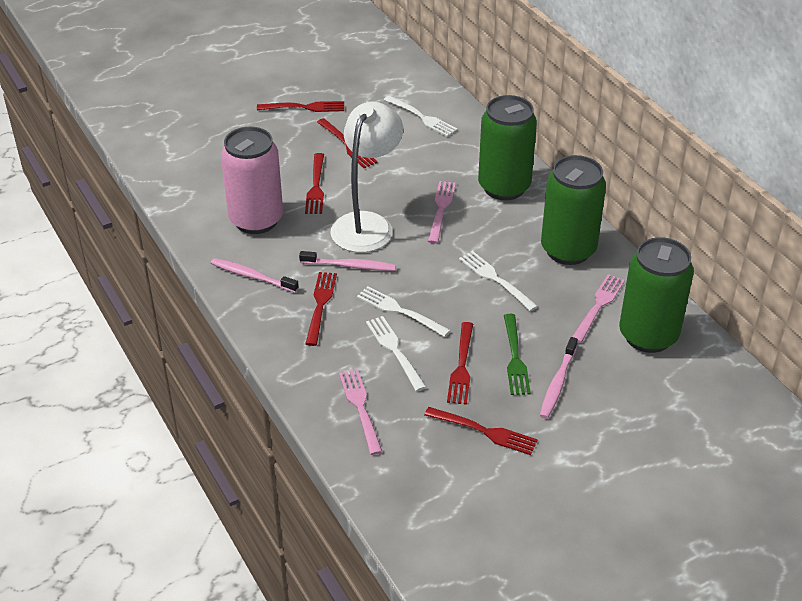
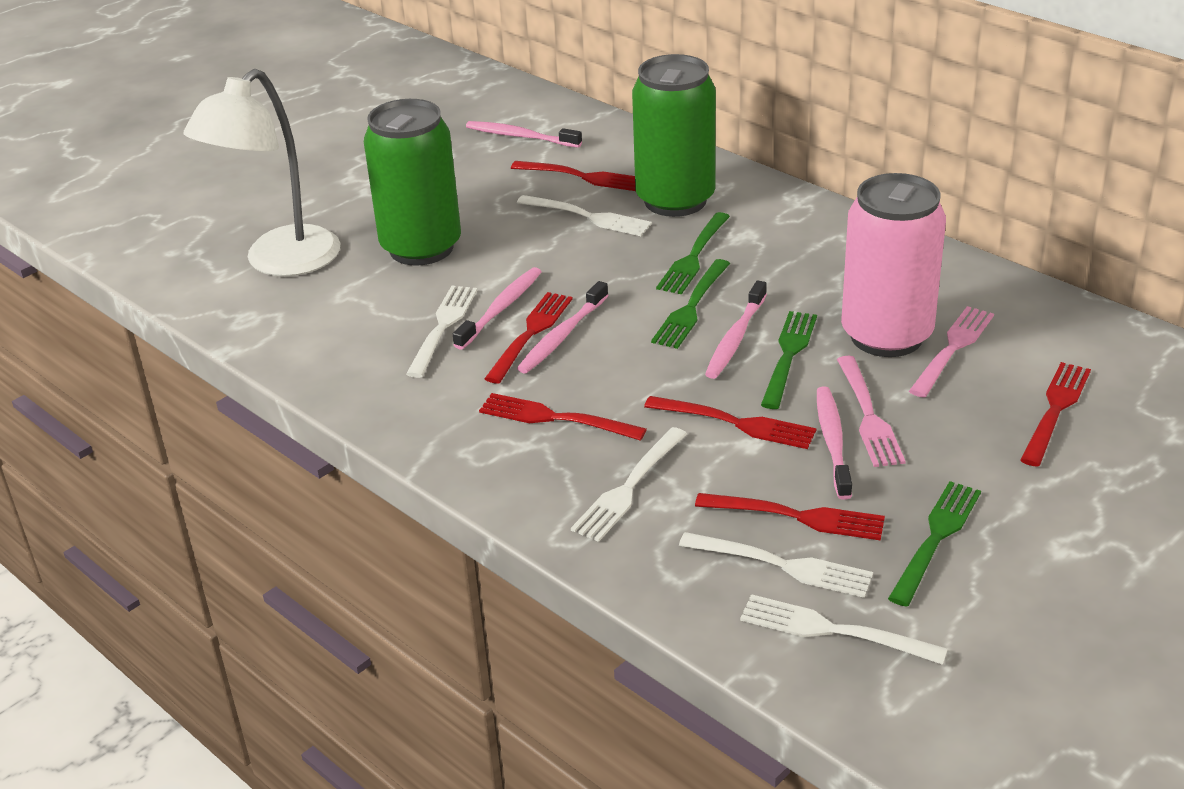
green can: [478,95,537,200] [541,155,606,265] [619,237,694,353] = 3 -> [364,99,461,266] [632,54,716,217] = 2
green fork: [504,314,531,395] = 1 -> [651,259,730,349] [656,212,730,294] [761,311,817,409] [888,481,981,607] = 4
pink fork: [339,369,382,455] [428,181,456,244] [572,274,625,343] = 3 -> [837,356,906,467] [909,306,994,398] = 2
pink toothbrush: [211,258,299,293] [299,251,396,271] [540,337,578,419] = 3 -> [453,267,541,350] [466,121,582,148] [517,281,609,373] [705,280,767,379] [817,386,852,500] = 5
white fork: [357,286,451,337] [366,316,426,391] [384,95,458,137] [459,251,538,311] = 4 -> [406,286,477,378] [517,195,652,236] [571,427,687,542] [679,532,873,598] [740,594,948,665] = 5

